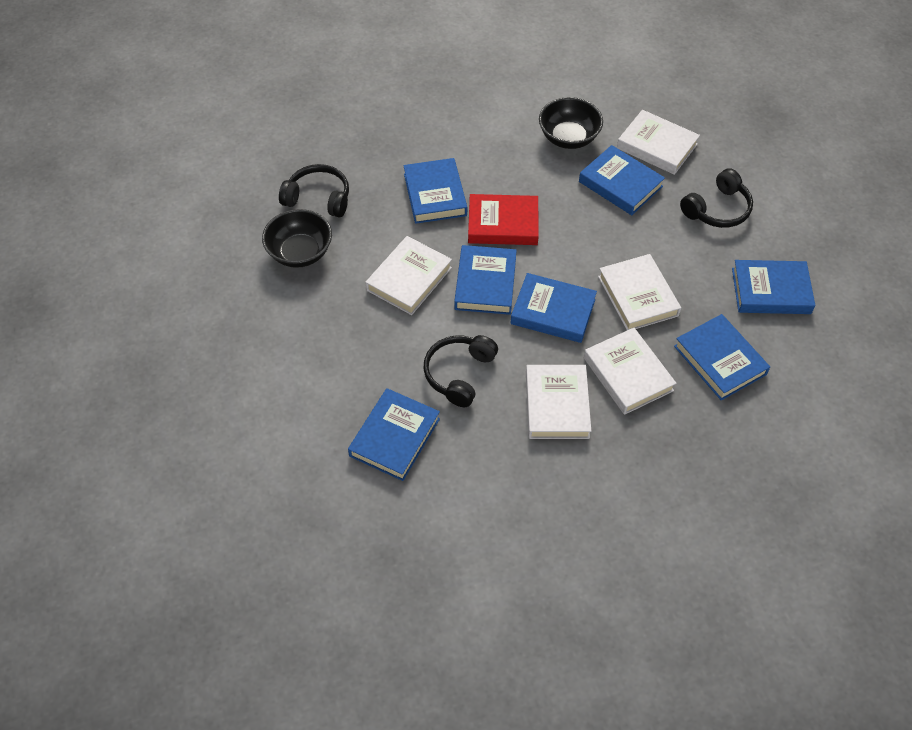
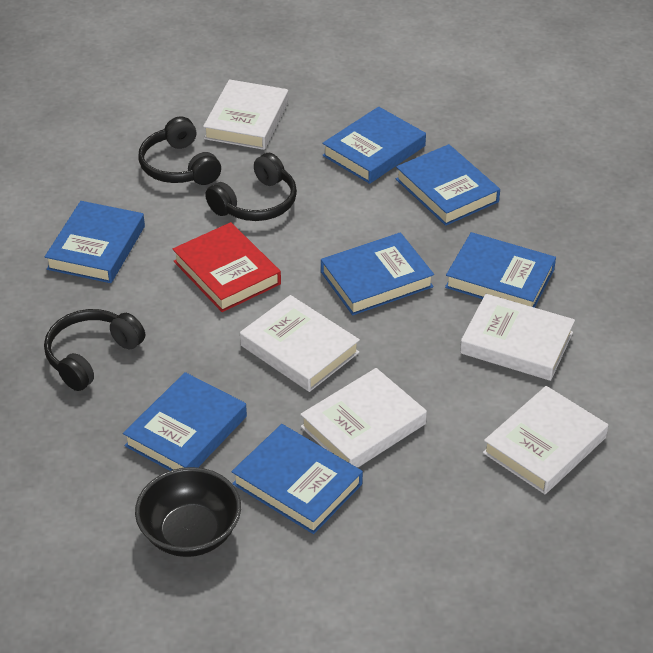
black bowl: [262,209,332,268] [539,97,603,149] = 2 -> [135,467,241,557] = 1

